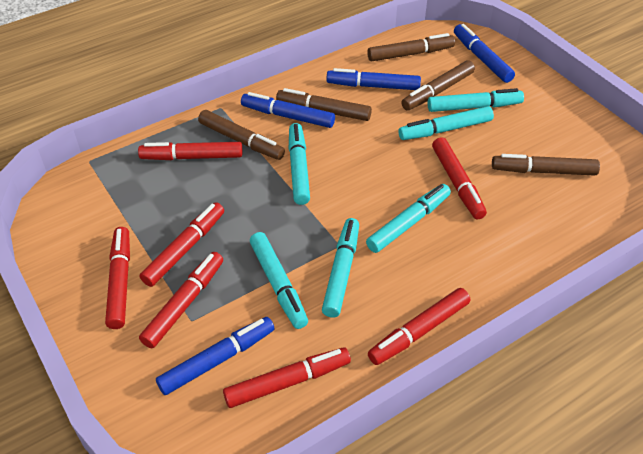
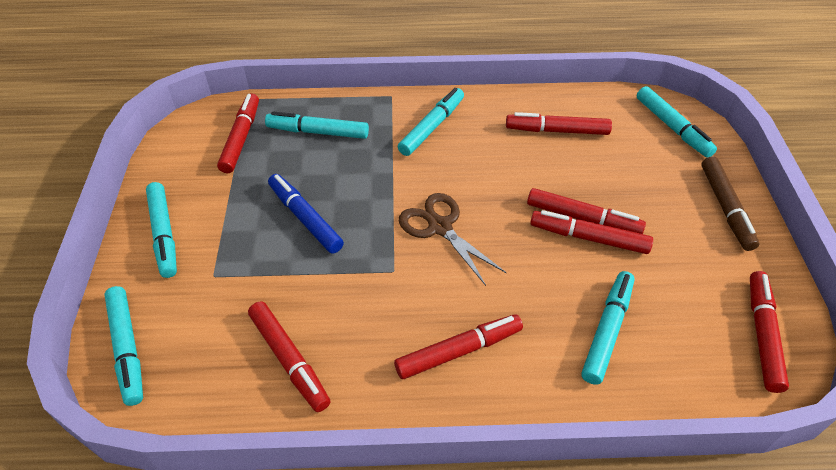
blue marker: [156,317,275,395] [241,92,335,128] [327,68,421,90] [454,24,515,83] = 4 -> [268,174,344,254] = 1
brown marker: [198,110,285,160] [276,88,372,121] [367,33,455,61] [401,60,475,110] [492,154,600,176] = 5 -> [701,156,759,251] = 1
brown scissors: none = 0 -> [399,193,507,286] = 1

